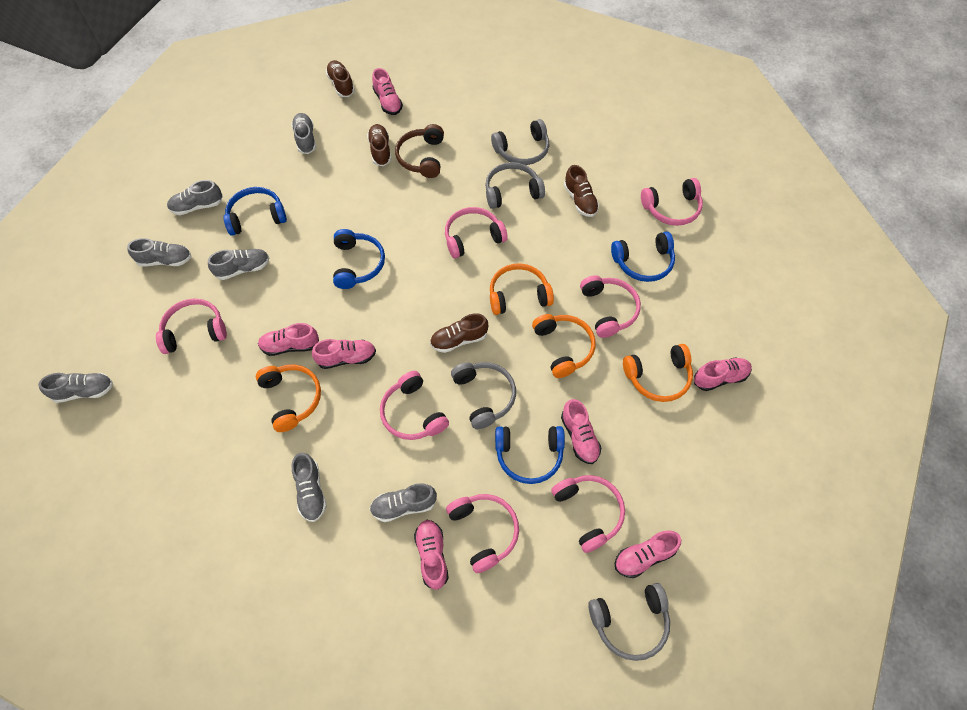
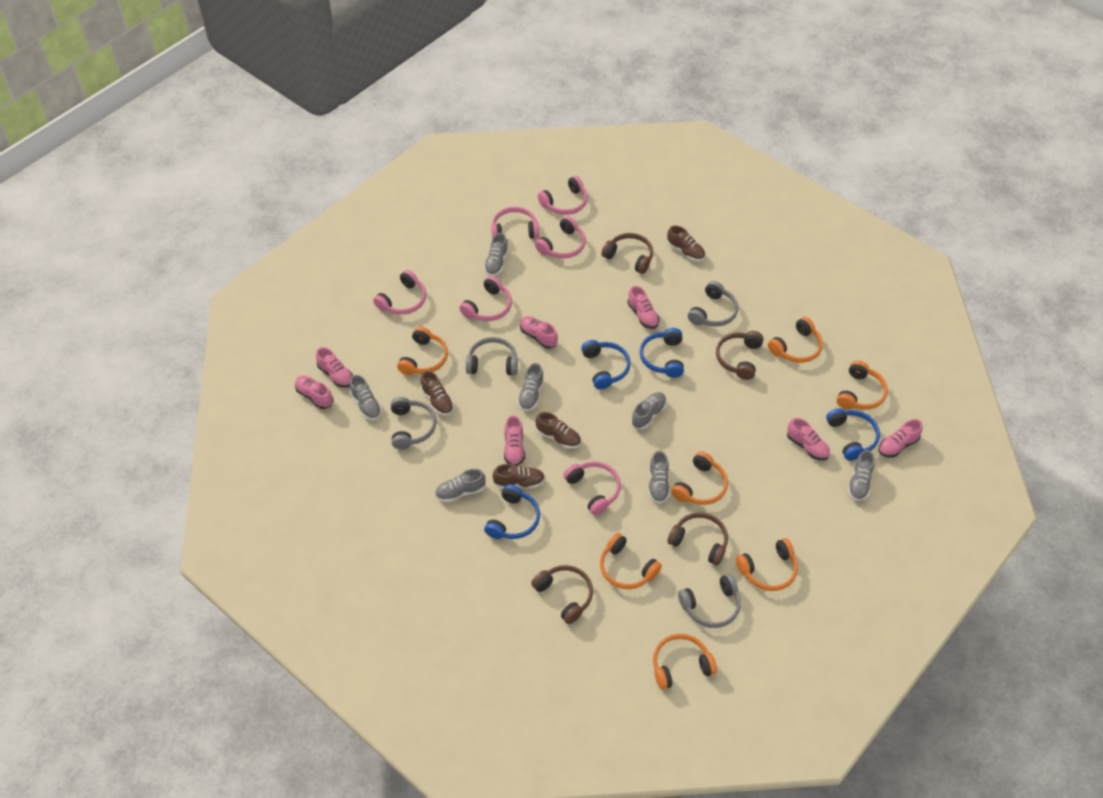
brown headphones: [395,124,444,178] = 1 -> [531,565,593,624] [601,233,653,274] [667,512,728,566] [716,331,764,380] = 4
orange headphones: [256,364,321,432] [490,263,554,315] [532,314,595,378] [623,344,693,402] = 4 -> [397,327,448,375] [600,533,662,589] [653,634,717,690] [671,451,728,505] [736,538,798,591] [768,317,823,363] [836,360,888,410] = 7
pink headphones: [156,299,227,354] [380,371,449,440] [445,207,508,258] [446,494,519,573] [551,475,625,553] [580,275,641,338] [641,178,703,226] = 7 -> [373,270,426,315] [459,276,512,321] [491,207,539,239] [535,216,586,259] [538,176,588,215] [563,462,621,515] = 6

